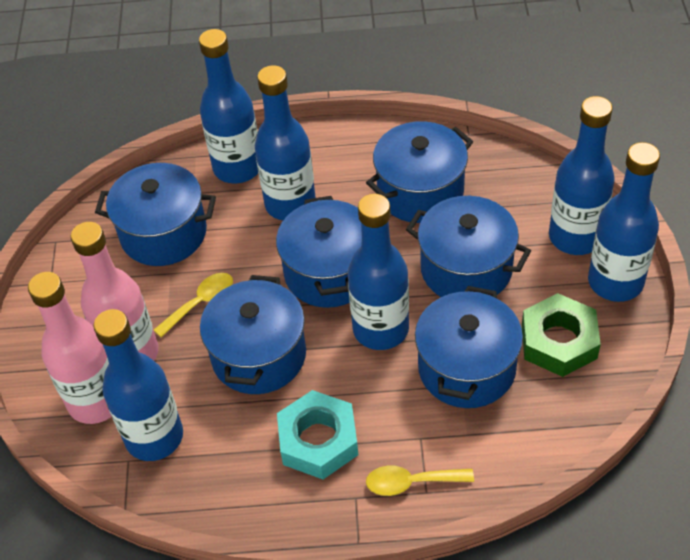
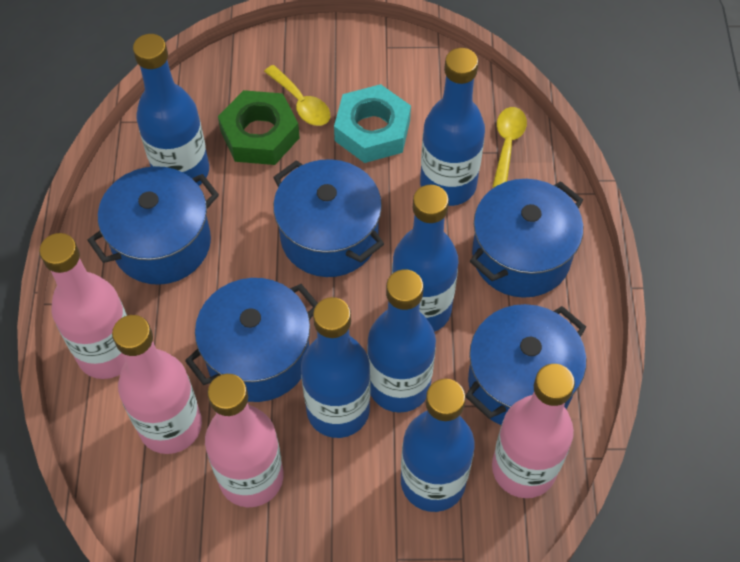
blue pot: [95,163,216,266] [200,275,306,394] [276,196,362,308] [366,121,473,223] [406,196,531,297] [415,286,523,408] = 6 -> [87,166,219,285] [185,278,318,402] [273,159,384,277] [466,304,586,425] [470,179,583,298] = 5
pink bottle: [28,272,112,424] [71,222,159,361] = 2 -> [39,233,127,379] [112,315,202,454] [205,374,284,507] [492,364,575,498] = 4

